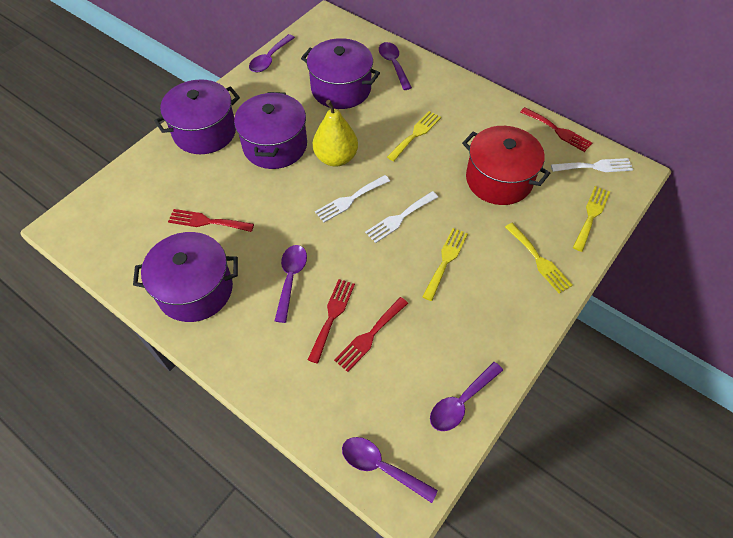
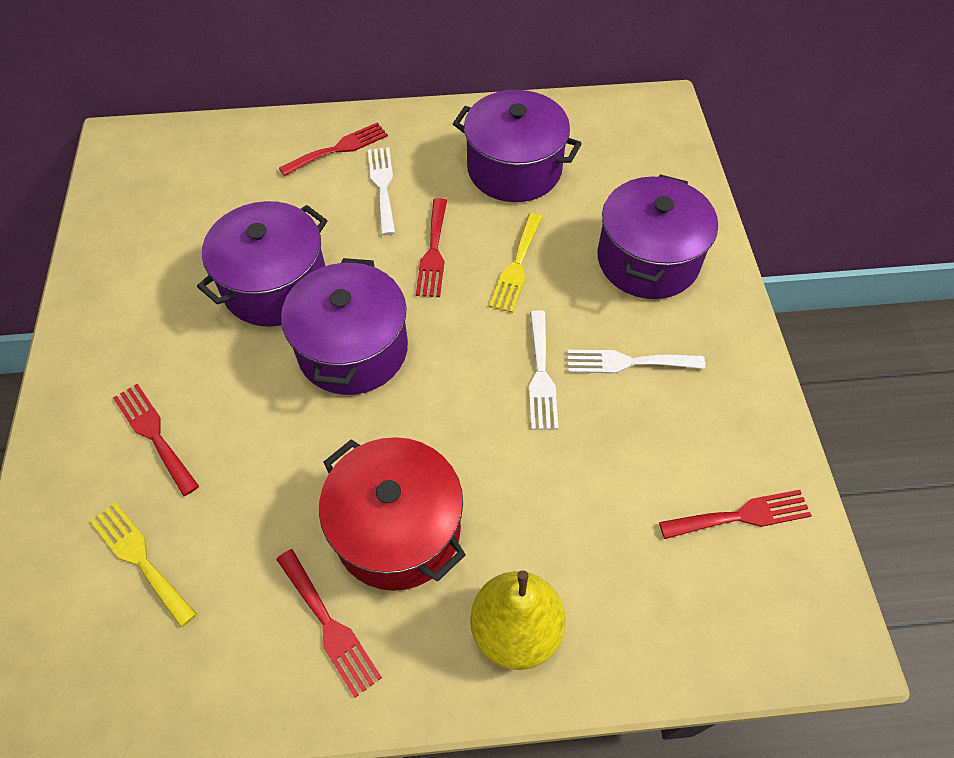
purple spoon: [249,34,295,72] [275,245,307,323] [342,437,438,503] [379,42,412,90] [430,362,503,431] = 5 -> none = 0
red fork: [168,209,254,232] [308,279,355,364] [334,297,408,372] [520,107,592,152] = 4 -> [113,384,199,496] [276,549,382,698] [279,122,388,176] [416,198,447,297] [659,490,812,539] = 5
yellow fork: [387,111,441,161] [422,228,468,301] [505,223,573,294] [573,186,610,252] = 4 -> [90,502,197,627] [489,213,542,313] = 2

